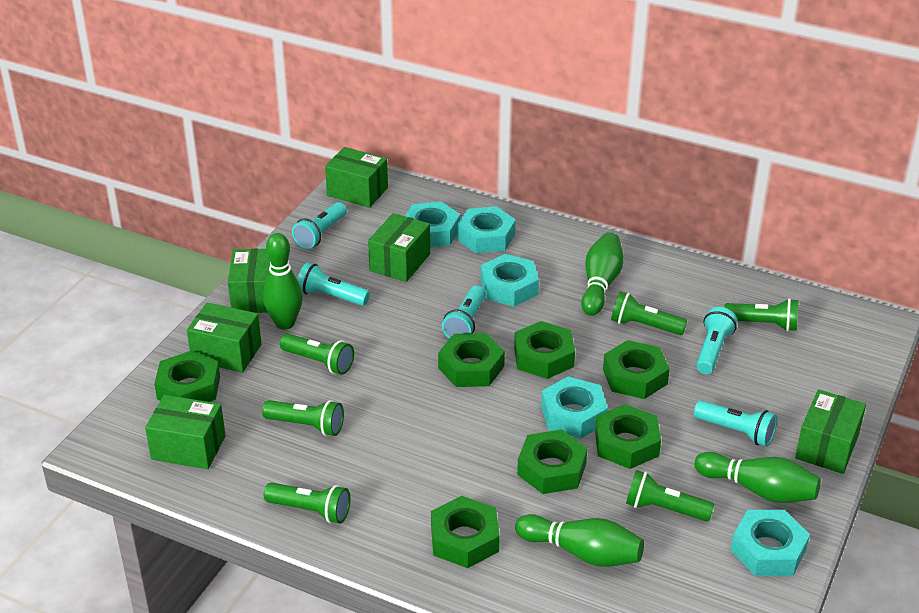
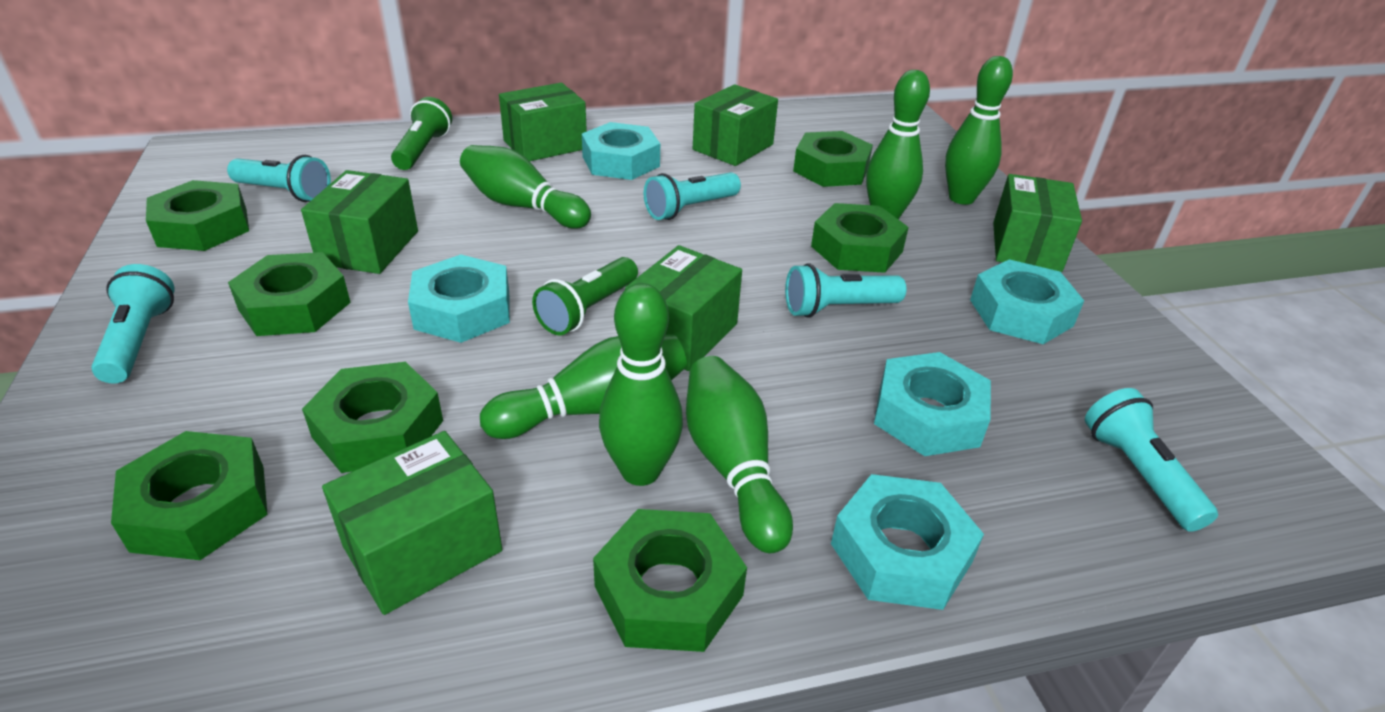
green bowling pin: [263,233,303,330] [515,514,644,567] [581,232,624,315] [694,452,821,503] = 4 -> [460,145,591,229] [480,335,687,439] [599,283,683,486] [686,356,793,553] [866,70,930,219] [945,56,1013,205] = 6
green flashlight: [262,400,344,436] [264,482,350,524] [280,334,354,375] [611,291,687,335] [626,470,714,522] [724,298,798,331] = 6 -> [391,97,452,170] [532,257,638,335] = 2

